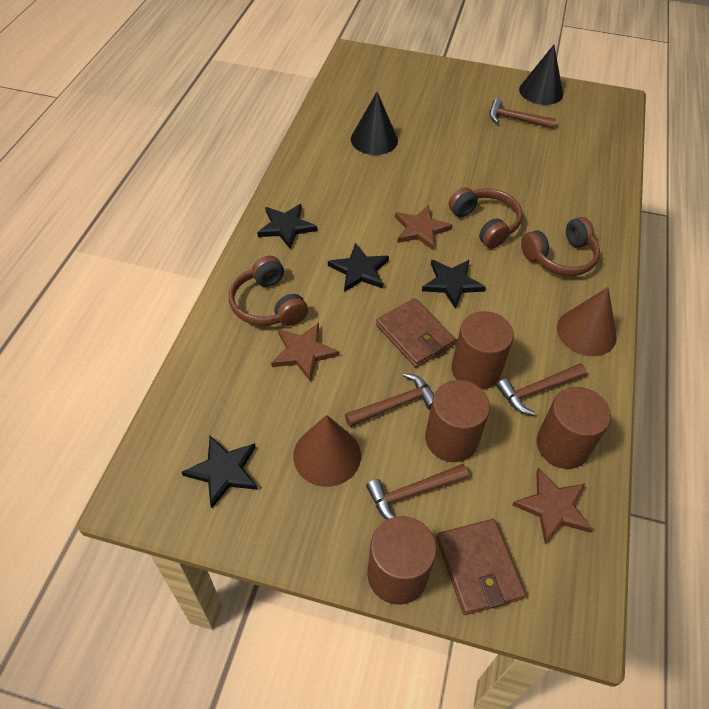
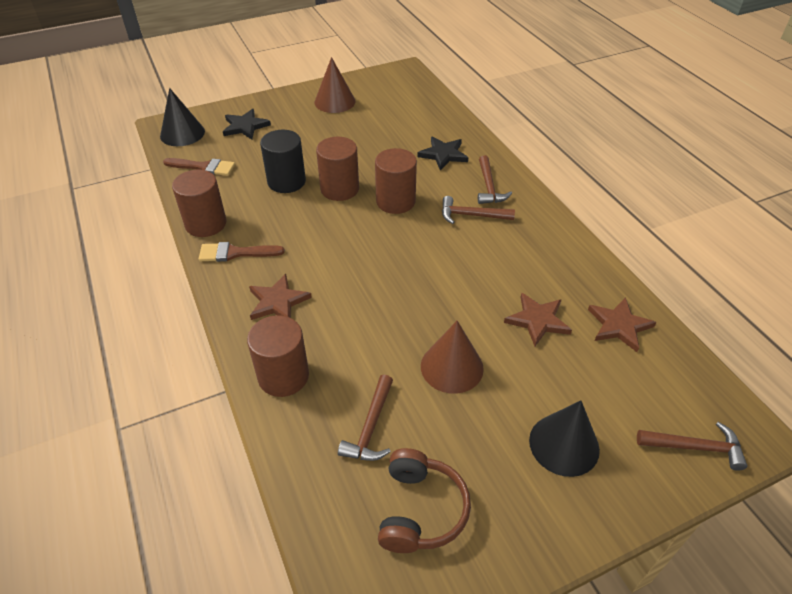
black cylinder: none = 0 -> [260,130,306,193] = 1
black star: [182,436,258,508] [257,204,317,249] [328,243,389,292] [422,259,486,309] = 4 -> [223,109,271,139] [417,137,468,170] = 2
brown brush: none = 0 -> [163,158,235,176] [199,242,285,262] = 2
brown headphones: [229,256,308,326] [449,187,522,249] [521,217,600,276] = 3 -> [378,448,471,553] = 1
brown wallet: [376,298,456,367] [436,519,526,615] = 2 -> none = 0

